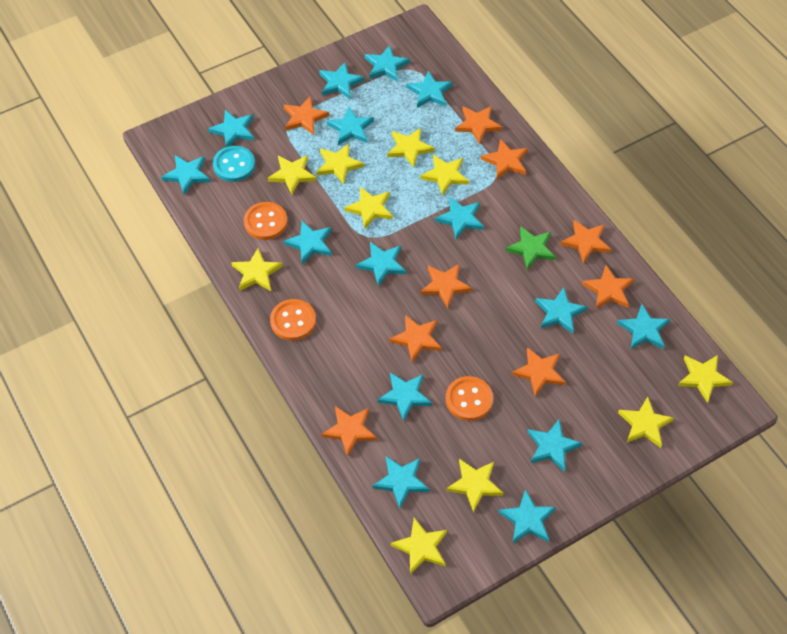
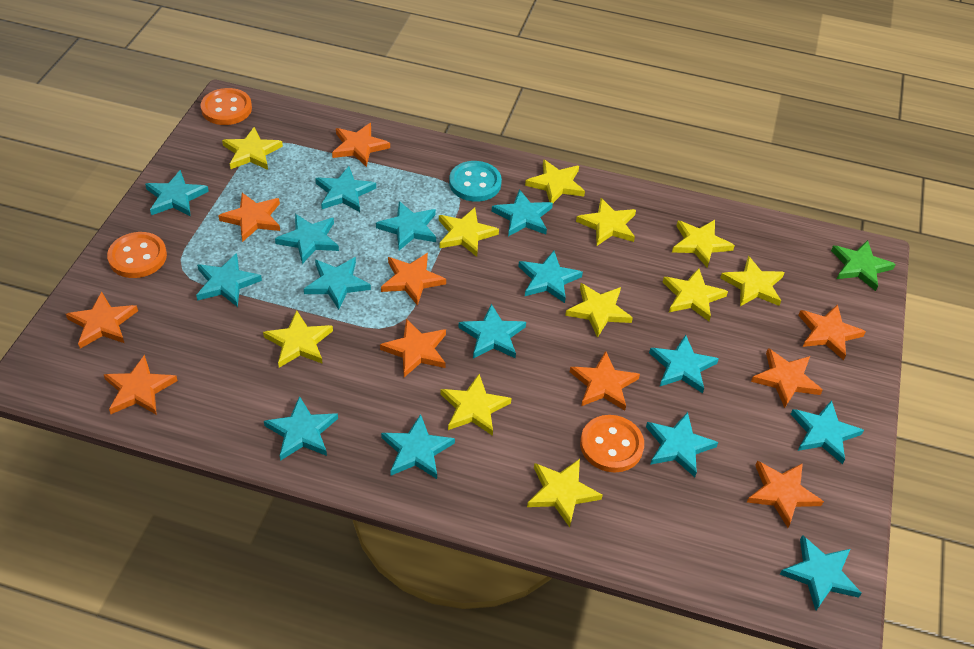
orange star: [283,97,329,135] [321,406,377,457] [389,315,442,362] [420,264,472,308] [455,106,502,144] [481,139,528,179] [512,347,566,396] [560,220,611,263] [582,265,634,309] = 9 -> [66,292,138,349] [103,355,178,415] [218,193,280,242] [332,123,390,167] [380,319,446,377] [381,253,446,306] [570,351,640,411] [747,461,824,528] [751,348,823,408] [798,304,866,360] = 10
yellow star: [231,248,283,291] [268,155,317,195] [316,144,364,184] [344,187,393,229] [387,128,435,168] [391,518,447,574] [420,155,469,196] [446,459,503,513] [618,397,674,448] [678,355,733,403] = 10 -> [222,127,283,170] [263,310,333,368] [439,207,499,257] [441,374,512,436] [525,159,585,203] [527,459,603,527] [565,283,633,338] [576,198,636,246] [663,268,728,321] [672,220,735,268] [720,256,785,306] = 11

